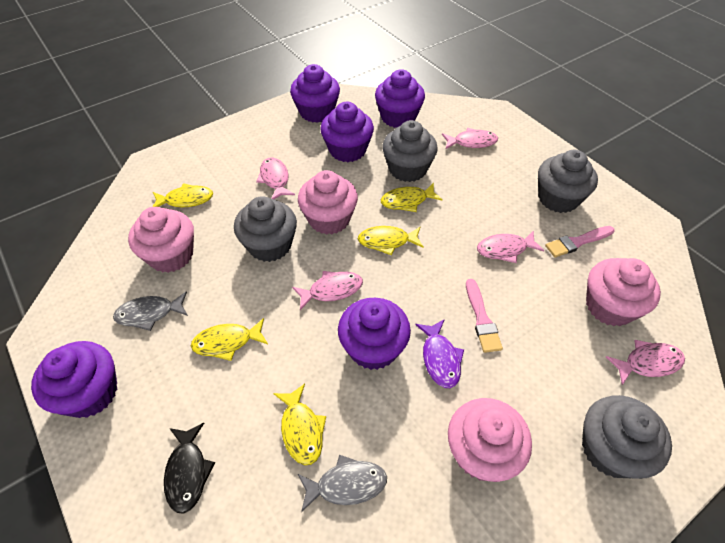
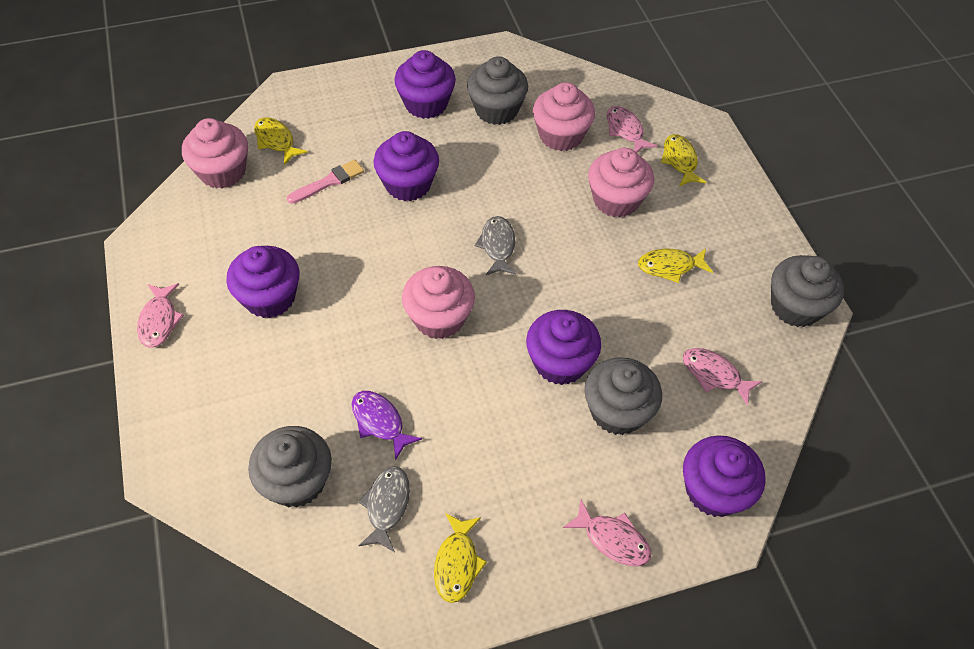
black fish: [164,423,215,514] = 1 -> none = 0
pink brush: [466,279,503,353] [545,226,615,257] = 2 -> [287,160,364,204] = 1
pink fish: [256,157,295,199] [292,271,363,310] [442,128,498,149] [477,230,544,263] [606,340,685,385] = 5 -> [137,283,184,348] [563,499,652,566] [607,106,657,153] [683,348,762,406] = 4
yellow fish: [152,183,213,207] [191,318,268,361] [273,384,326,465] [358,226,424,256] [381,183,443,212] = 5 -> [254,117,308,165] [434,513,487,603] [638,248,713,283] [661,134,706,187] = 4

